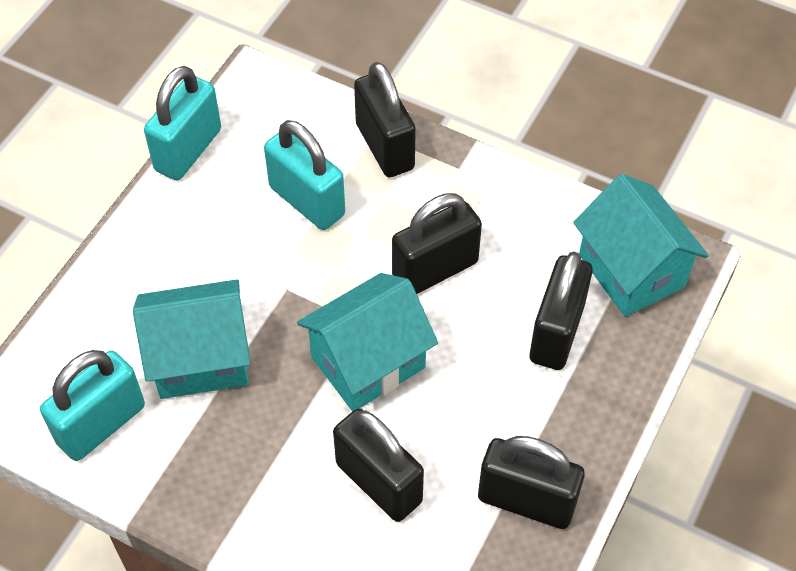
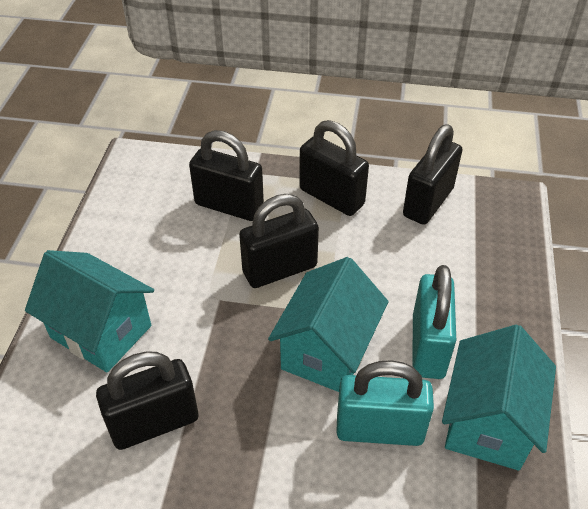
turquoise padlock: [40,350,145,461] [144,66,221,180] [264,120,345,230] = 3 -> [336,360,434,446] [412,265,456,379] = 2

